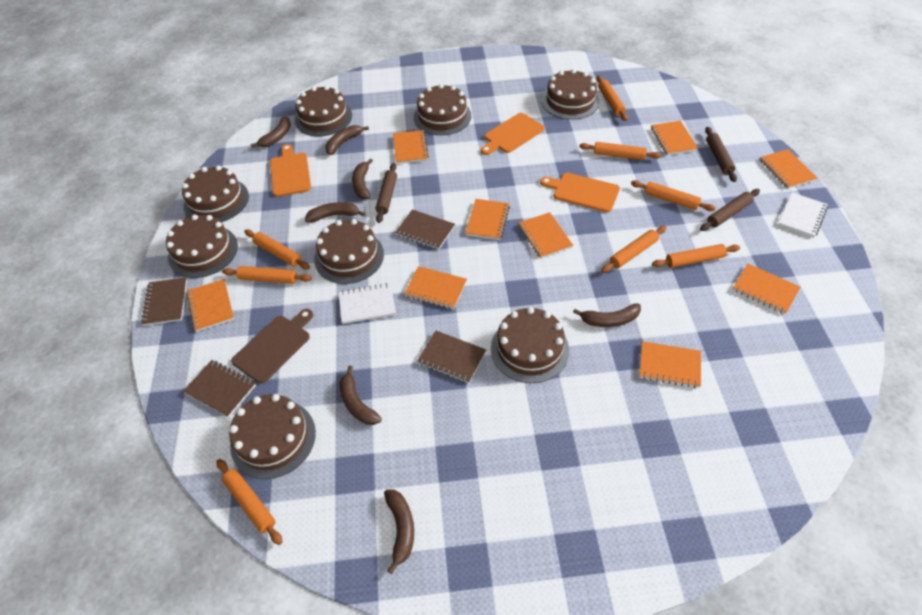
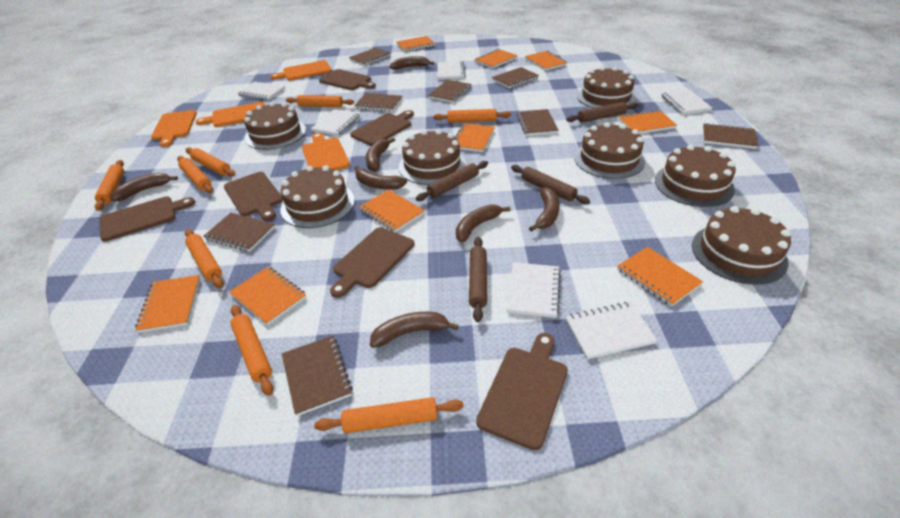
brown cake: [166,214,238,278] [182,166,249,222] [229,394,316,479] [295,85,352,137] [314,219,384,284] [414,84,472,135] [491,307,569,383] [542,69,599,120] = 8 -> [244,102,306,150] [281,166,355,228] [399,129,466,185] [574,122,645,179] [577,66,636,108] [655,145,736,207] [692,206,791,285] = 7
brown cutting board: [231,309,313,384] = 1 -> [99,196,195,242] [224,172,283,221] [319,69,376,90] [330,227,415,298] [350,110,414,146] [476,333,568,450] = 6
brown notebook: [141,277,187,326] [183,360,256,418] [395,209,455,250] [417,331,486,383] = 4 -> [203,213,275,252] [282,336,353,416] [349,47,391,66] [354,93,402,112] [428,80,472,103] [492,67,539,89] [517,109,558,136] [703,123,758,149] = 8
brown rolling pin: [376,163,397,223] [700,189,760,231] [705,127,737,182] = 3 -> [416,161,488,201] [469,237,487,322] [511,165,590,204] [566,102,638,123] = 4
orange cutting board: [270,144,311,197] [481,113,544,155] [540,173,620,212] = 3 -> [151,110,197,147] [196,102,265,127] [270,60,332,80] [302,133,350,170] = 4
white notebook: [338,283,396,324] [778,192,828,238] = 2 -> [237,82,285,100] [311,109,360,136] [437,61,466,80] [506,262,561,318] [566,302,657,359] [661,89,712,115] = 6

